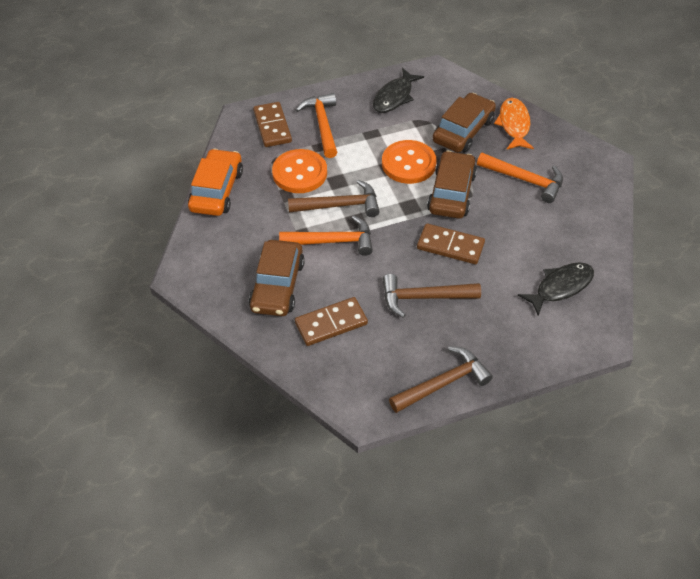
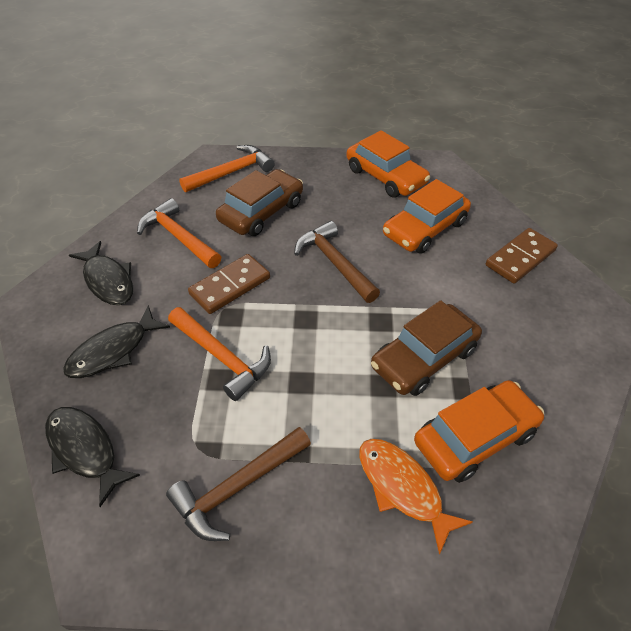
black fish: [373,68,424,113] [518,262,594,316] = 2 -> [45,407,140,507] [63,305,170,378] [69,241,133,305] = 3
brown car: [249,240,305,316] [427,151,477,219] [433,93,496,153] = 3 -> [216,169,303,236] [371,300,482,396] = 2
brown domino: [253,102,292,147] [295,297,368,346] [417,223,485,264] = 3 -> [188,254,270,314] [486,228,558,284] = 2
brown hammer: [288,180,380,217] [382,274,481,318] [389,346,493,413] = 3 -> [166,427,311,541] [294,221,380,303] = 2
orange button: [272,149,327,193] [382,140,437,184] = 2 -> none = 0
orange car: [188,149,243,216] = 1 -> [346,130,430,198] [383,179,471,254] [414,380,544,483] = 3

